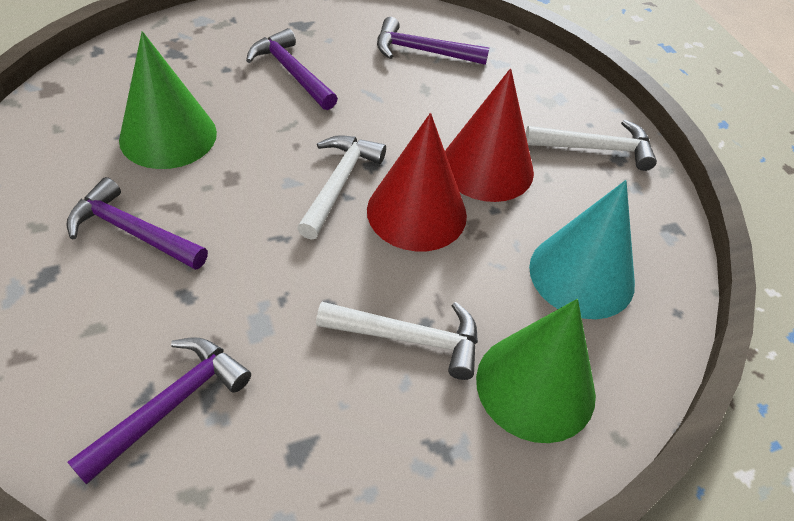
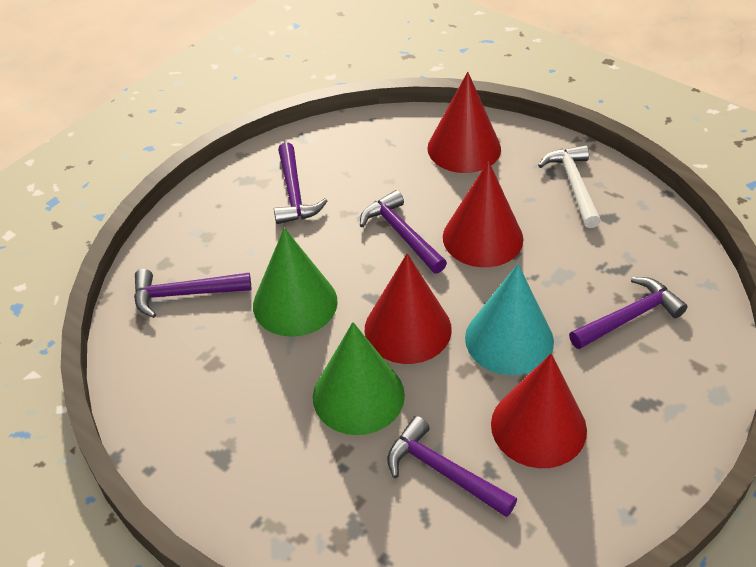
purple hammer: [66,177,208,270] [68,337,251,485] [246,28,338,110] [377,17,489,65] = 4 -> [134,269,251,318] [274,142,327,224] [360,190,447,274] [387,416,517,517] [569,277,688,349] = 5
red cone: [367,113,467,251] [445,68,534,202] = 2 -> [365,253,452,364] [427,72,501,173] [443,161,523,267] [491,354,587,468] = 4
white hammer: [297,135,386,240] [316,302,478,380] [526,119,657,171] = 3 -> [538,145,601,228] = 1

